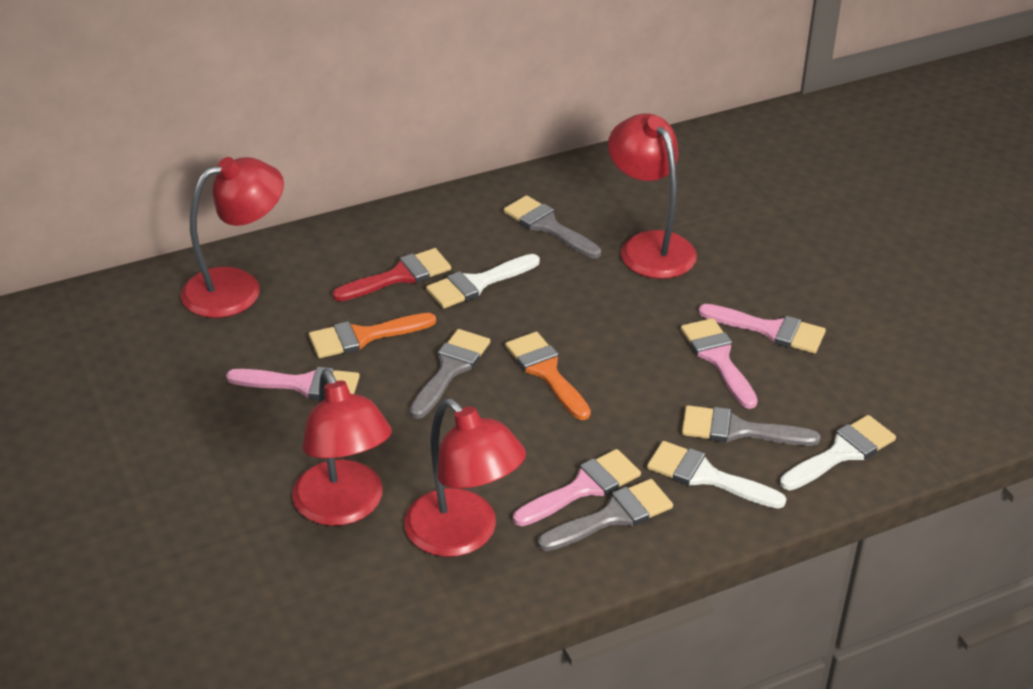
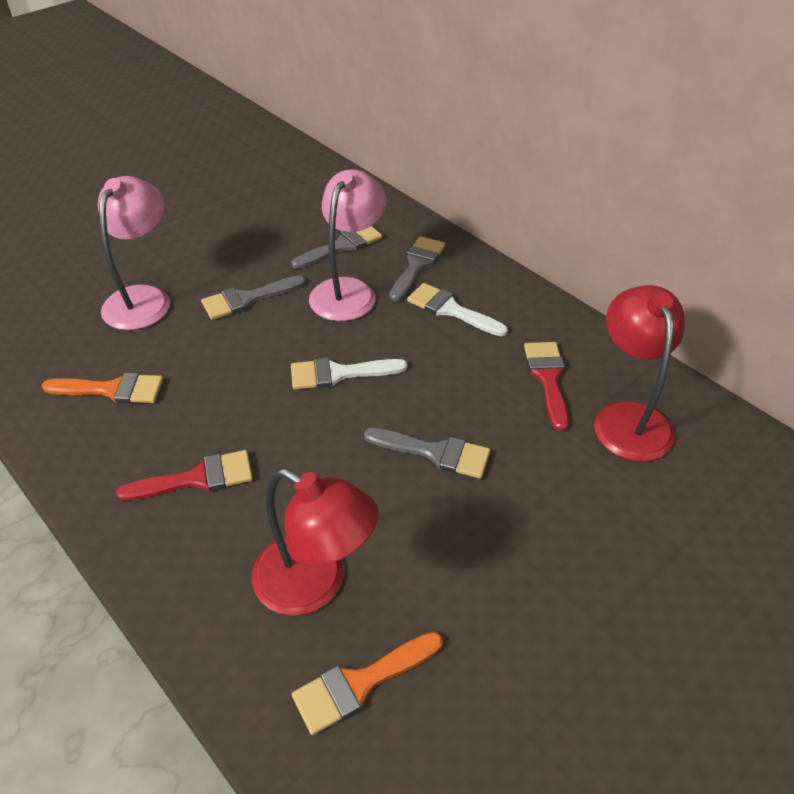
pink brush: [226,367,360,400] [513,449,641,526] [681,318,758,409] [698,304,826,353] = 4 -> none = 0
pink lamp: none = 0 -> [98,176,170,330] [309,169,386,321] = 2
red brush: [332,248,451,301] = 1 -> [116,450,253,501] [524,342,569,431] = 2
red lamp: [181,157,284,318] [292,369,392,526] [404,398,526,557] [608,113,697,279] = 4 -> [252,468,379,616] [594,285,685,461] = 2
white brush: [426,254,540,308] [647,441,786,509] [780,415,896,490] = 3 -> [291,358,407,390] [407,283,508,336] = 2

